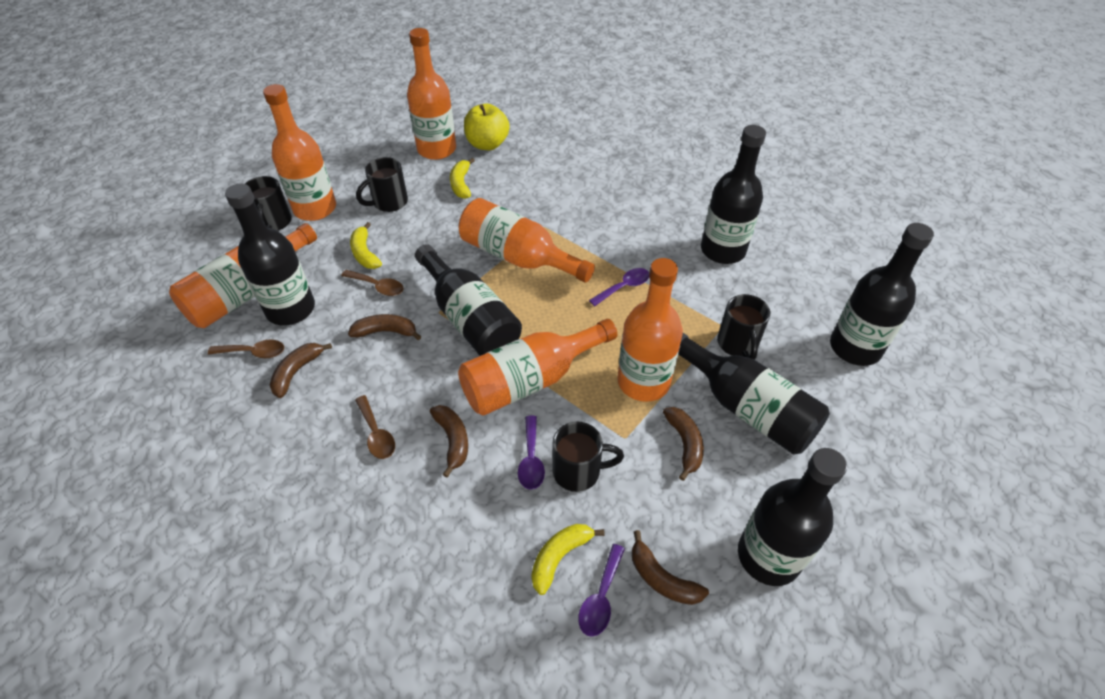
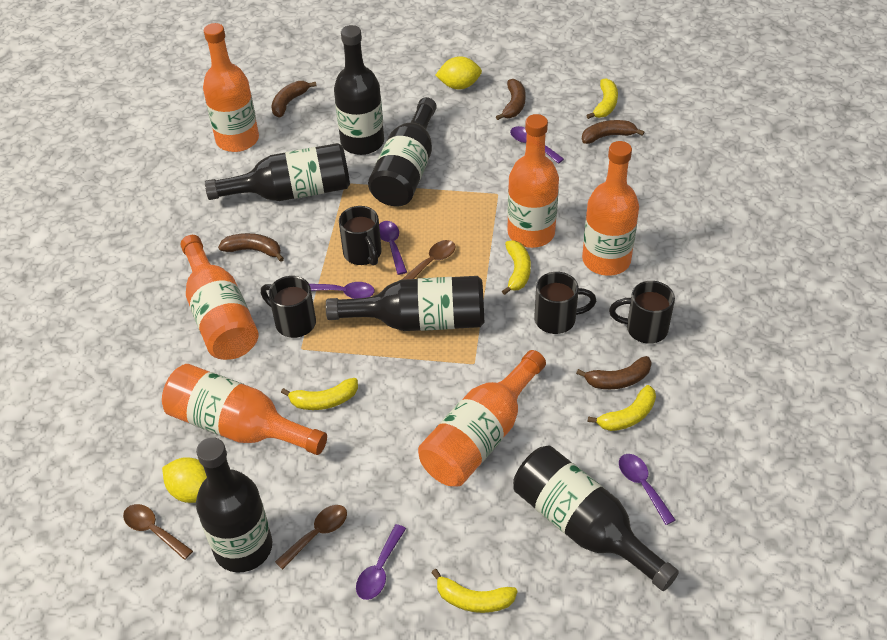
purple spoon: [518,416,545,490] [578,544,625,637] [589,268,649,306] = 3 -> [309,282,375,299] [356,524,406,600] [379,221,407,275] [510,126,564,164] [619,454,675,525] = 5
yellow apple: [464,104,510,150] = 1 -> none = 0
yellow banana: [350,222,382,269] [450,158,475,199] [531,524,605,595] = 3 -> [281,378,358,410] [431,569,517,613] [502,240,531,295] [586,78,618,119] [588,385,656,431] = 5
yellow lemon: none = 0 -> [162,457,207,503] [436,56,482,89] = 2

